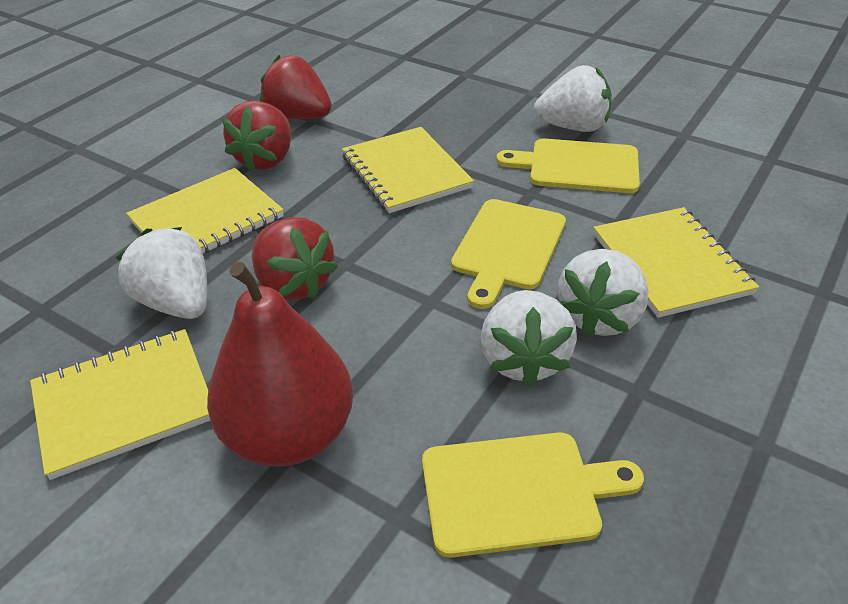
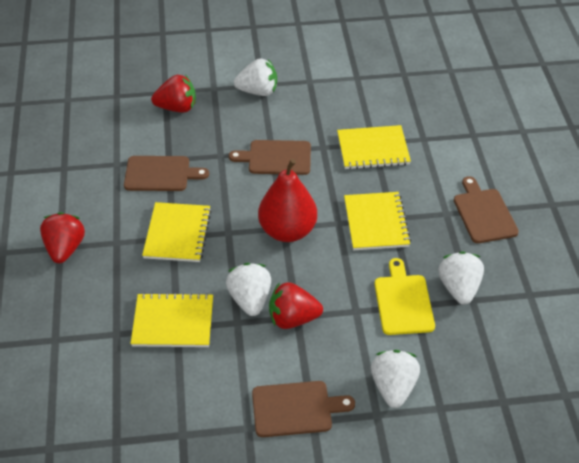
brown cutting board: none = 0 -> [124,156,209,191] [229,140,311,175] [252,381,355,437] [454,176,519,243] = 4
yellow cutting board: [422,432,644,558] [451,199,566,309] [496,139,640,193] = 3 -> [375,258,435,335] = 1

